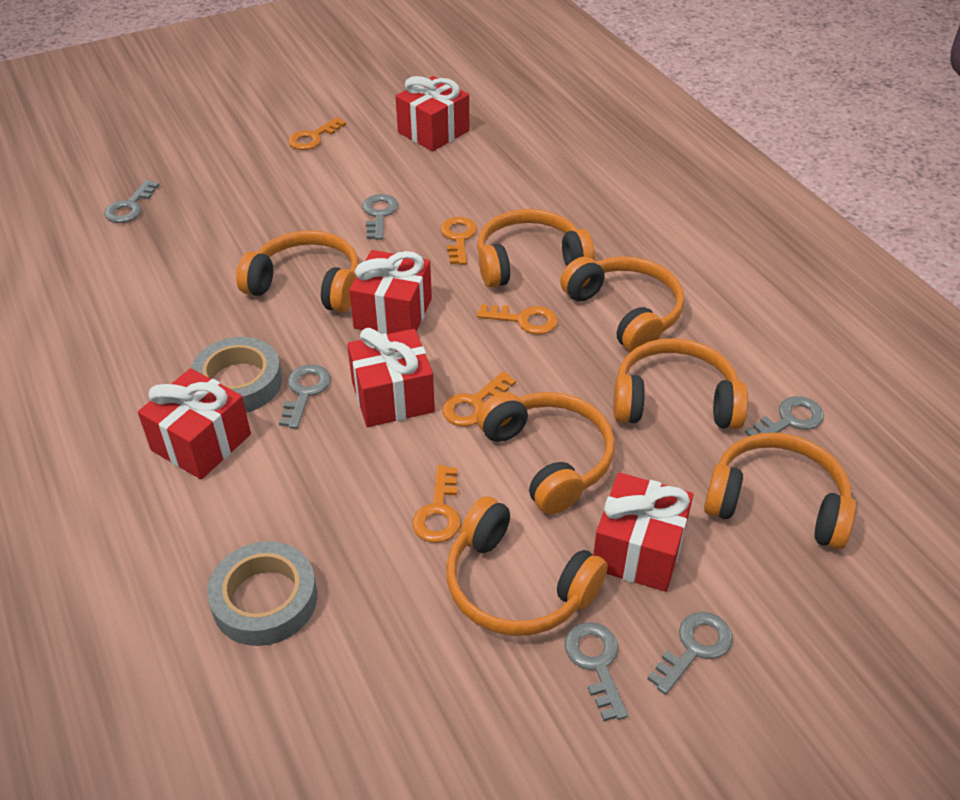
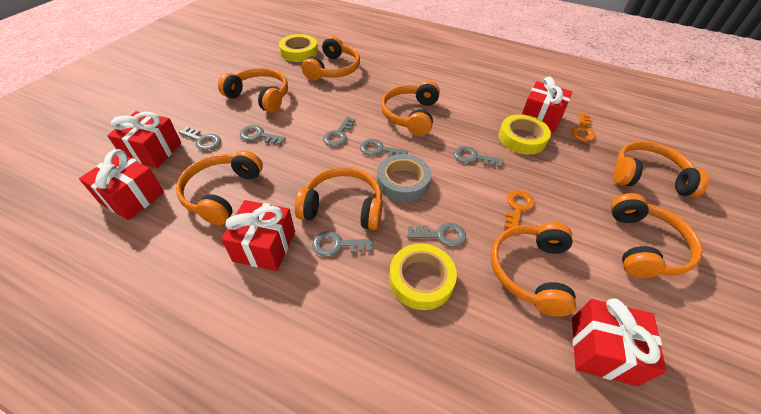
grey key: [104,180,160,223] [279,364,331,429] [362,194,398,240] [565,622,628,721] [647,612,733,695] [745,396,824,436] = 6 -> [179,127,221,151] [240,125,286,145] [312,231,373,256] [323,117,355,147] [360,139,408,157] [407,223,466,247] [454,146,503,167] = 7
grey tape: [191,337,282,413] [207,541,317,646] = 2 -> [377,154,431,202] = 1
orange headphones: [236,230,359,313] [446,496,608,636] [477,209,595,288] [477,392,615,514] [560,256,684,352] [613,338,748,429] [704,433,856,549] = 7 -> [176,150,263,225] [218,68,288,113] [295,167,382,230] [302,36,360,81] [381,80,440,136] [491,222,576,317] [611,193,703,278] [614,141,709,198] = 8
orange key: [288,117,346,150] [412,465,461,543] [440,217,477,265] [442,371,516,427] [477,304,558,335] = 5 -> [504,190,534,229] [571,113,595,142] = 2
yellow tape: none = 0 -> [279,34,318,62] [389,243,457,310] [499,114,551,154] = 3

